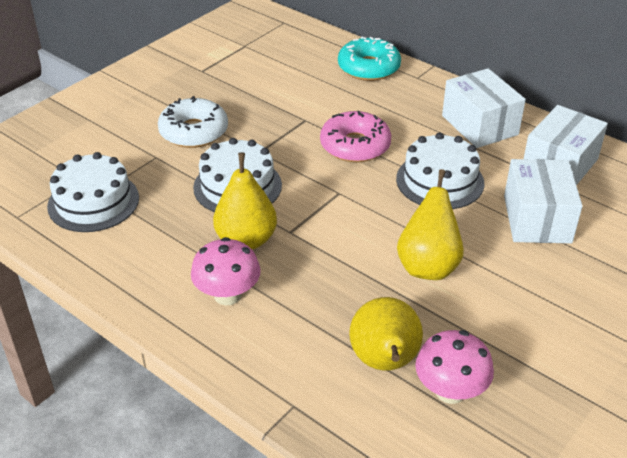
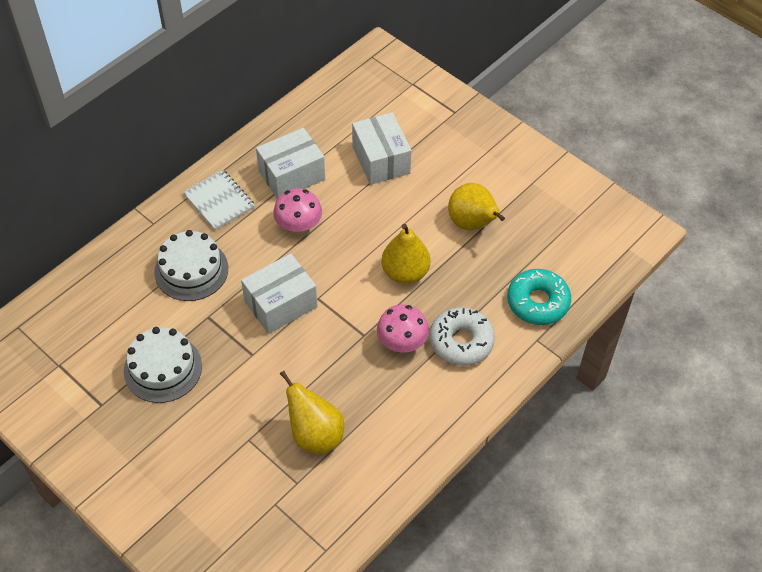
pink donut: [320,111,391,163] = 1 -> none = 0
white cake: [47,152,139,232] [193,138,282,212] [396,132,484,209] = 3 -> [124,327,202,403] [154,230,228,301] = 2
white notebook: none = 0 -> [183,169,255,230] = 1

